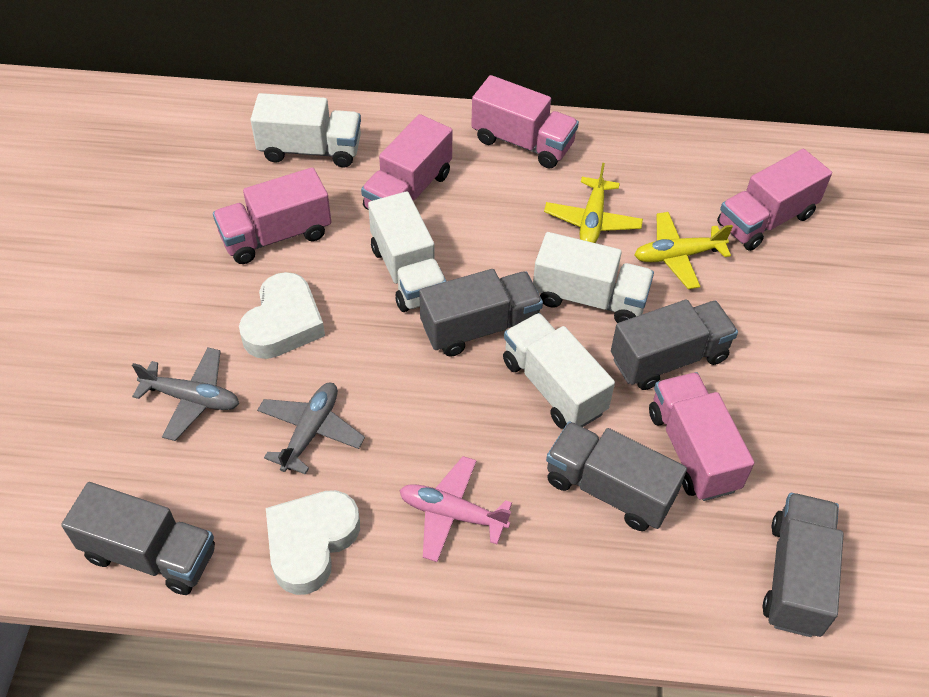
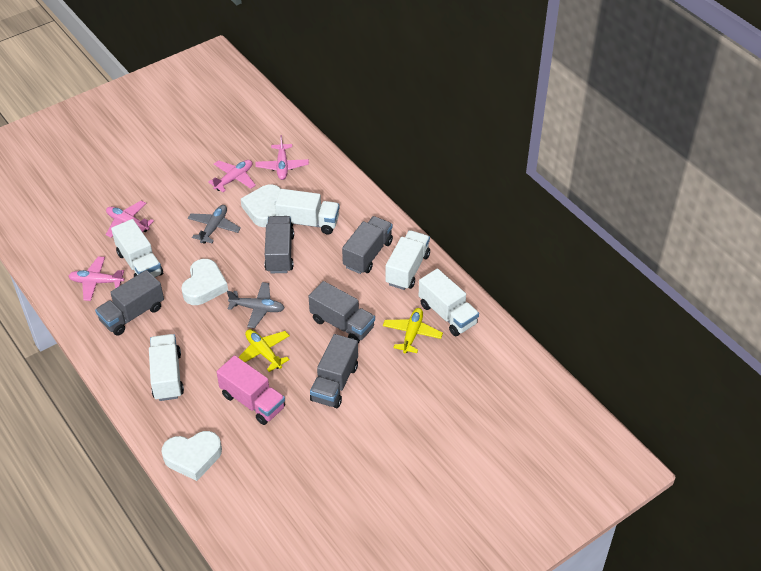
pink plane: [399,456,512,562] = 1 -> [69,256,124,301] [106,201,154,238] [208,160,256,192] [256,135,309,180] = 4
pink truck: [213,167,331,264] [361,114,452,210] [471,75,579,169] [649,372,754,501] [717,149,832,251] = 5 -> [217,355,285,425] = 1
white heart: [239,272,325,359] [266,490,360,595] = 2 -> [162,431,222,481] [181,259,228,305] [241,184,281,227] = 3
white truck: [250,93,361,168] [368,191,447,312] [503,313,615,429] [533,232,654,323] = 4 -> [111,219,163,277] [149,334,184,401] [275,189,340,234] [385,230,430,290] [419,268,479,336] = 5

